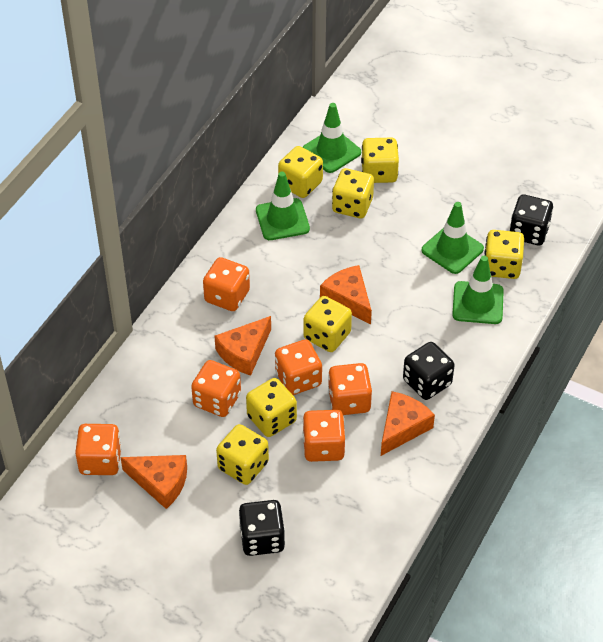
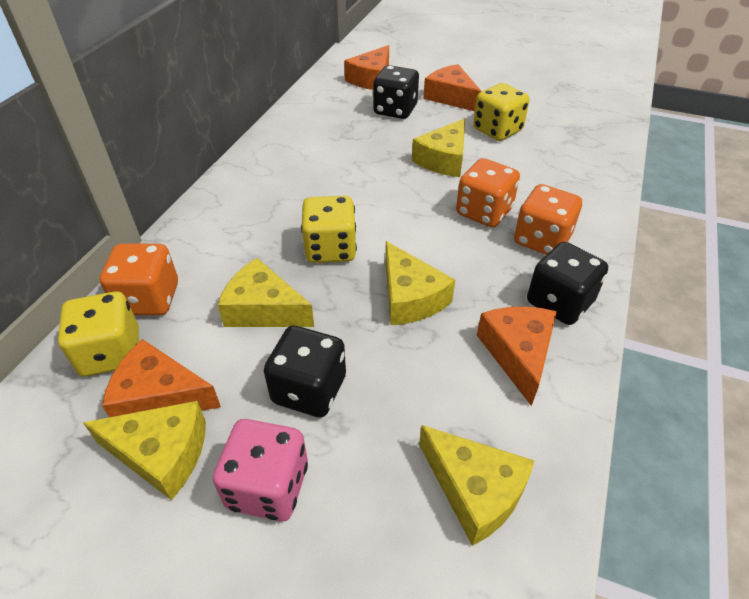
green traffic cone: [256,172,310,240] [303,103,361,173] [421,202,484,274] [452,256,504,324] = 4 -> none = 0
orange dice: [75,424,122,475] [191,360,241,417] [203,257,250,311] [275,339,322,395] [303,410,345,462] [328,363,372,415] = 6 -> [100,244,178,315] [456,158,520,227] [514,184,582,255] = 3
pink dice: none = 0 -> [213,419,308,521] = 1
yellow cheese: none = 0 -> [83,401,206,500] [218,258,314,327] [385,241,455,325] [412,118,465,177] [419,425,534,546] = 5
yellow dice: [216,424,269,485] [246,378,297,437] [278,146,323,198] [303,296,352,352] [332,168,374,218] [361,138,399,183] [484,230,524,279] = 7 -> [58,291,139,376] [301,196,357,263] [473,83,530,141] = 3

